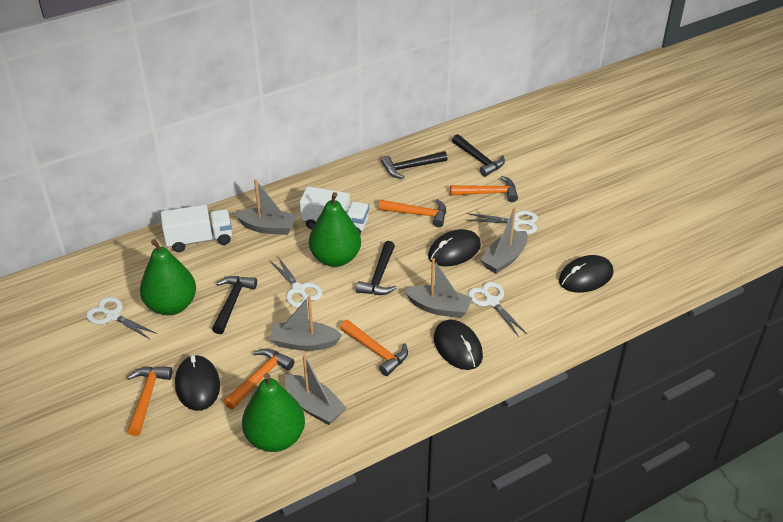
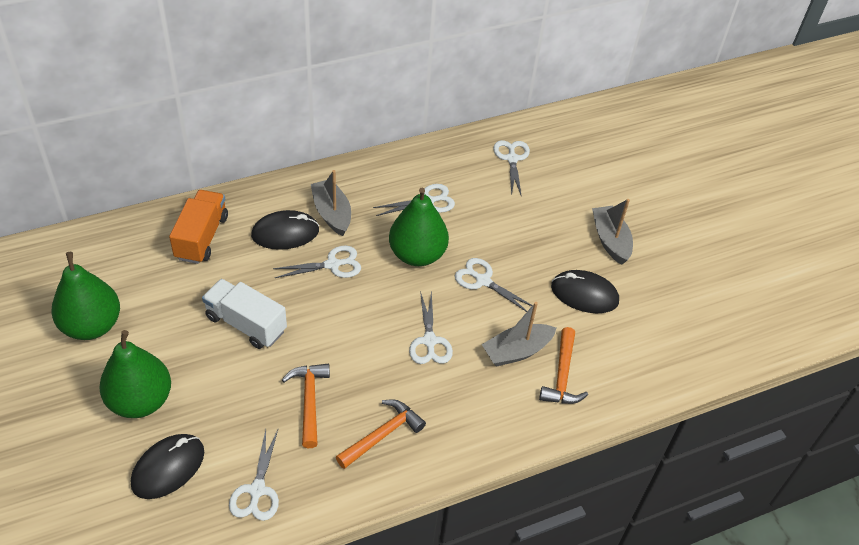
black hammer: [212,276,257,334] [356,241,396,295] [381,151,447,179] [452,134,505,177] = 4 -> none = 0
black mouse: [175,355,220,411] [428,229,481,267] [434,320,483,370] [559,255,613,293] = 4 -> [131,434,204,499] [251,210,319,250] [551,270,619,313] = 3
grey boat: [234,180,297,235] [270,295,342,351] [285,354,347,425] [404,258,472,318] [480,207,528,274] = 5 -> [311,170,351,236] [482,302,556,367] [592,199,633,265] = 3
orange hammer: [127,367,172,436] [224,348,295,410] [340,320,408,376] [379,199,446,227] [450,176,518,202] = 5 -> [282,364,330,448] [336,399,426,469] [539,327,588,404] = 3
orange truck: none = 0 -> [169,190,228,264] = 1
white scissors: [86,297,157,339] [269,257,322,308] [466,211,538,234] [468,282,527,337] = 4 -> [229,430,279,521] [273,246,361,278] [373,184,455,216] [409,290,453,364] [455,258,533,312] [494,140,530,197] = 6
white truck: [161,205,232,252] [300,186,369,234] = 2 -> [202,279,287,349] = 1

